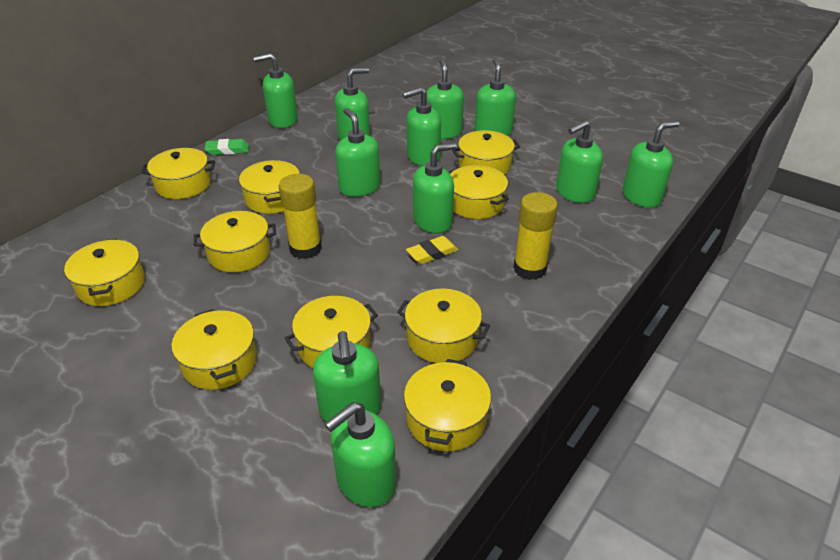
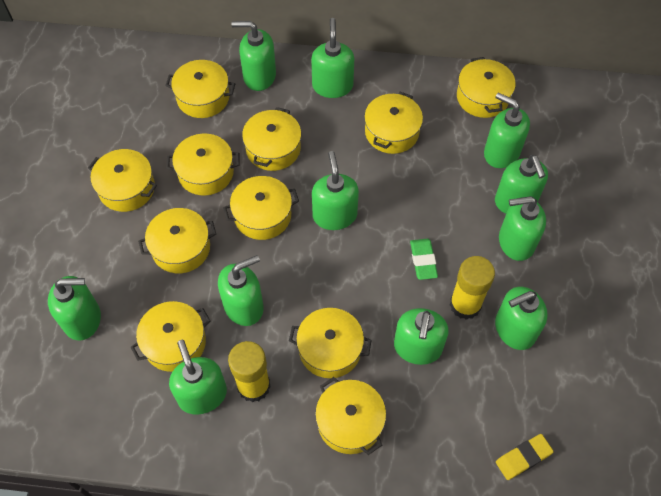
yellow pot: [64,239,145,306] [141,148,215,199] [172,309,257,390] [194,211,276,272] [239,160,300,214] [285,296,378,368] [397,288,490,363] [404,359,491,451] [449,165,509,219] [452,130,520,175] = 10 -> [88,149,157,212] [130,301,211,372] [138,208,216,273] [165,60,235,118] [166,134,239,196] [223,176,299,240] [242,107,301,171] [289,308,372,378] [315,377,386,455] [364,92,423,154] [457,57,516,118] = 11

